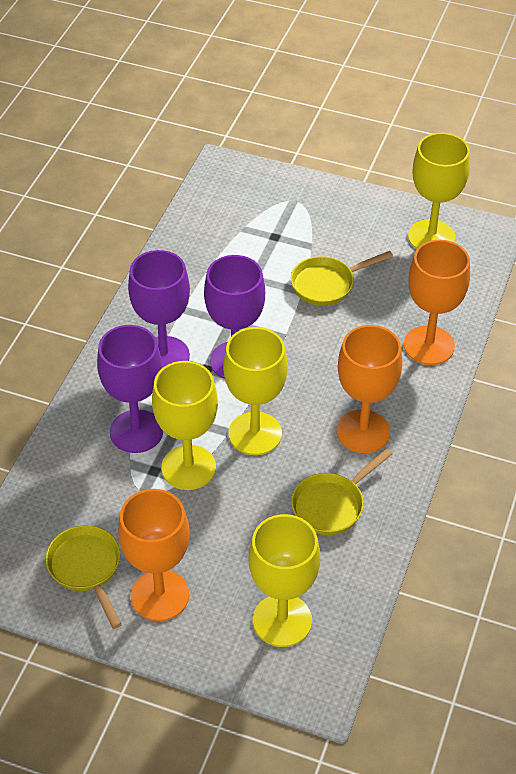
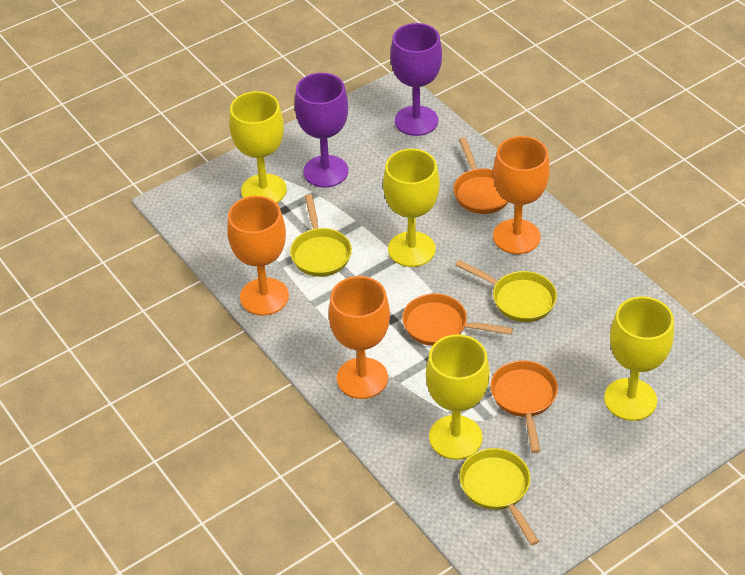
orange pan: none = 0 -> [402,294,513,346] [454,137,508,214] [490,360,558,453] = 3
purple goblet: [97,325,163,453] [128,250,190,368] [204,255,265,379] = 3 -> [295,73,348,188] [391,23,442,136] = 2

